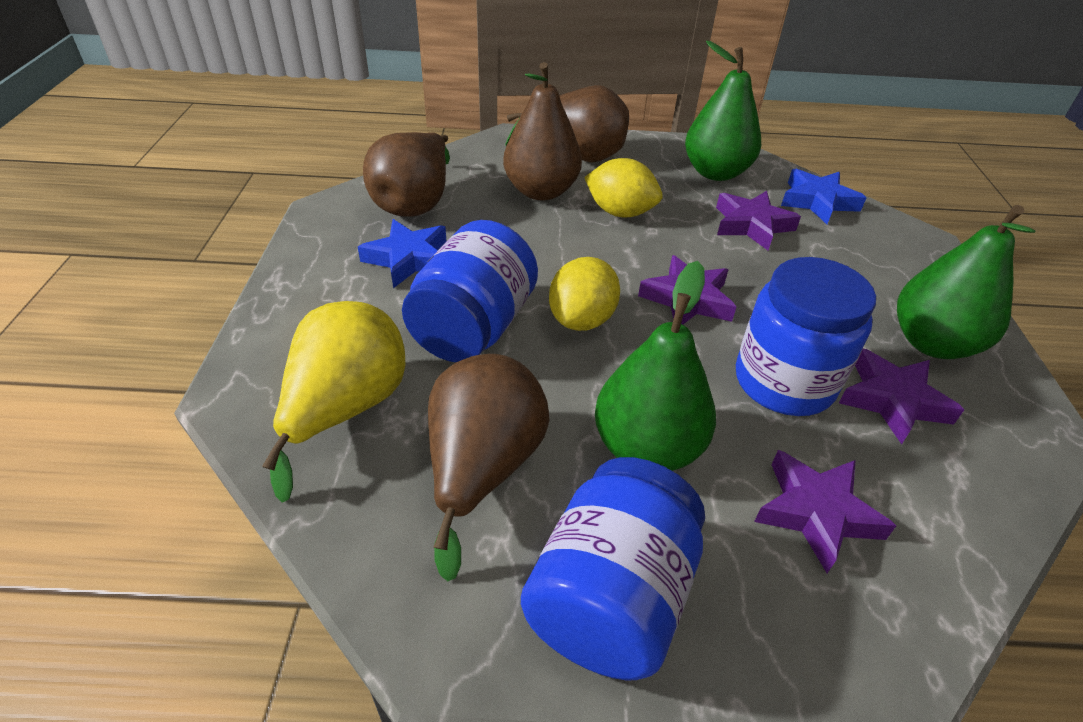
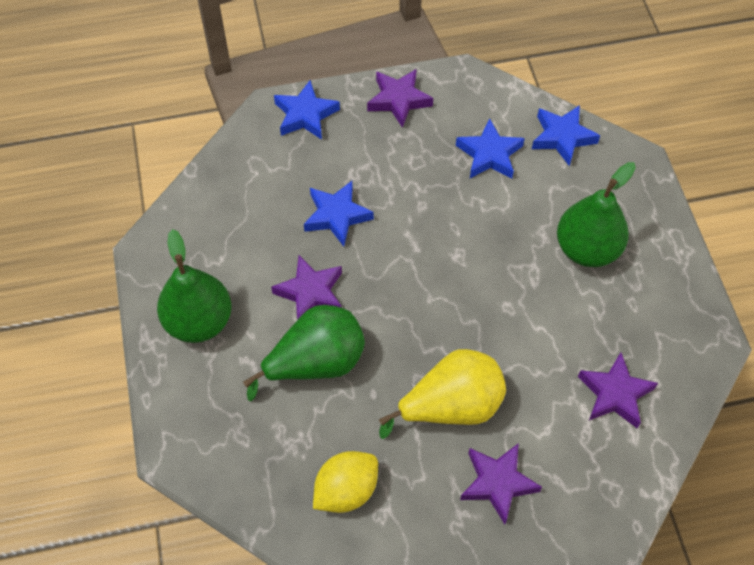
blue jar: [402,220,538,362] [521,457,705,680] [736,257,876,416] = 3 -> none = 0
blue star: [358,219,446,288] [781,169,867,224] = 2 -> [274,80,340,140] [304,181,374,246] [456,118,525,179] [532,105,600,166] = 4
brown pear: [363,132,450,217] [428,354,549,581] [503,62,582,200] [505,85,629,163] = 4 -> none = 0
yellow lemon: [549,257,620,331] [584,158,663,218] = 2 -> [313,451,378,513] = 1

